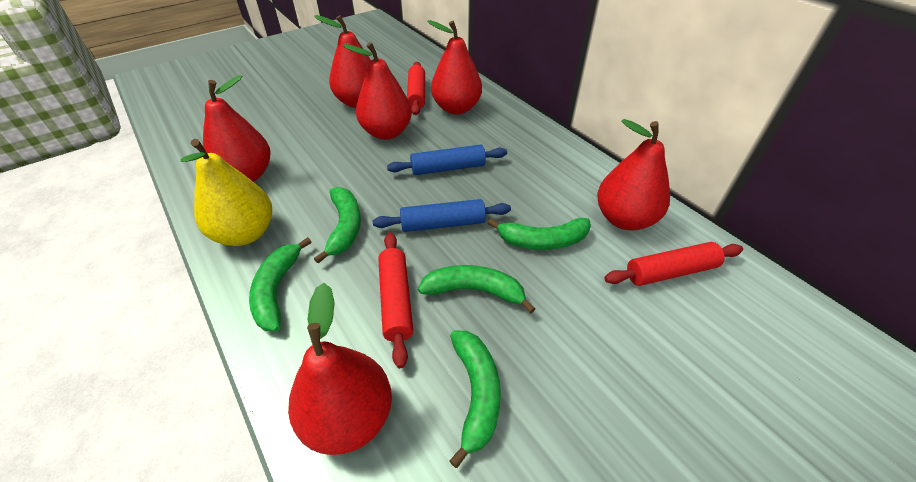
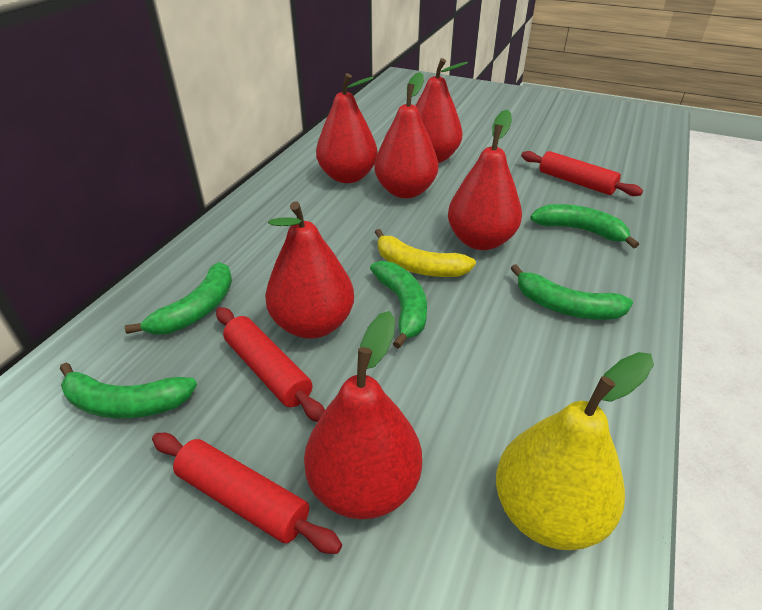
blue rolling pin: [373,199,511,232] [387,145,507,175] = 2 -> none = 0
yellow banana: none = 0 -> [375,229,476,277] = 1

